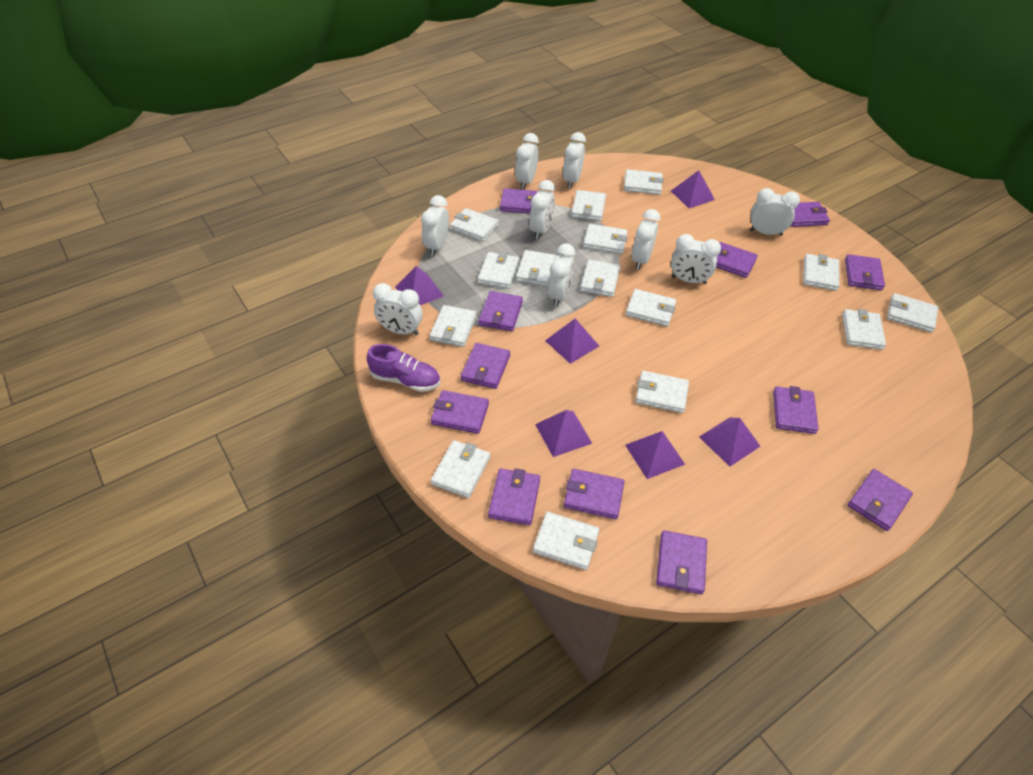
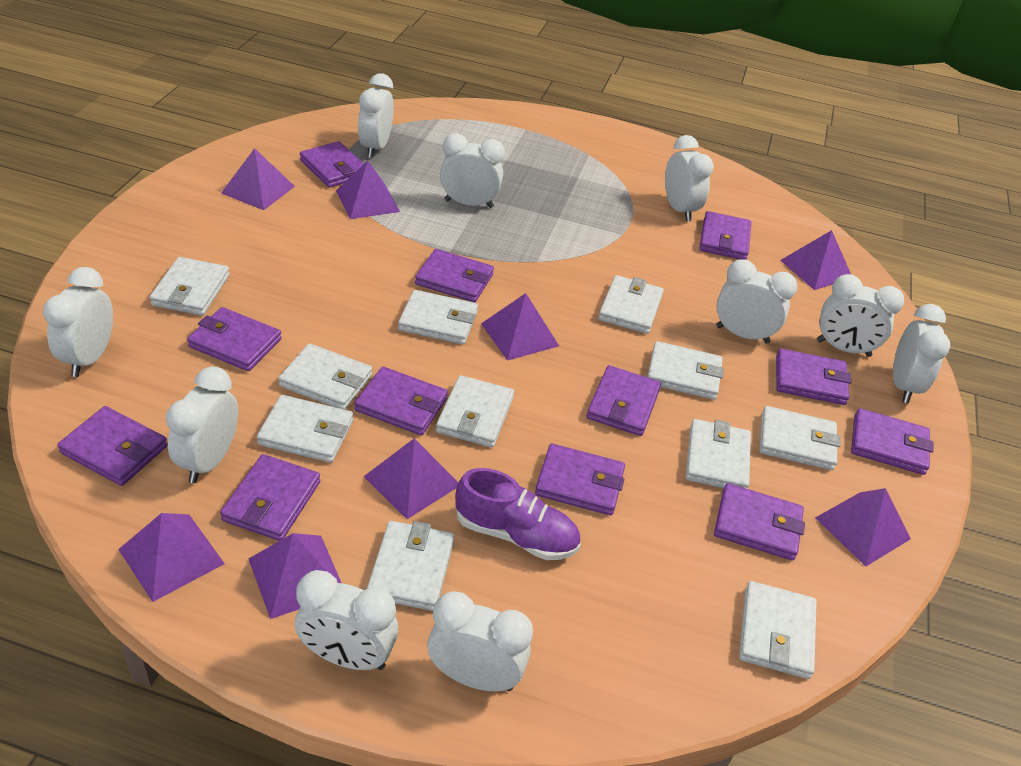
purple pyramid: [395,266,444,305] [535,410,592,457] [545,319,599,364] [625,431,685,479] [671,170,715,208] [699,418,761,467] = 6 -> [118,513,225,602] [221,148,295,210] [249,533,341,619] [336,160,400,219] [364,438,458,519] [481,293,559,361] [780,230,851,290] [815,488,911,567] = 8
white clock: [373,283,423,335] [421,195,449,256] [515,133,538,189] [529,180,555,239] [548,243,575,307] [563,132,586,189] [631,209,660,270] [671,234,721,284] [750,188,800,236] = 9 -> [43,267,113,377] [166,366,238,483] [295,570,398,670] [358,74,394,158] [427,591,533,692] [440,133,505,208] [665,135,714,222] [716,259,797,344] [817,274,904,357] [893,304,950,403] = 10
white wallet: [430,305,477,347] [431,440,490,498] [450,208,499,242] [478,252,519,289] [516,250,556,287] [533,512,599,570] [571,190,606,221] [580,260,620,297] [583,224,628,254] [624,169,664,195] [626,289,676,327] [635,371,689,413] [803,254,840,291] [842,309,886,350] [887,293,938,333] = 15 -> [149,257,230,316] [257,395,353,463] [278,343,372,410] [367,521,455,611] [398,290,478,345] [436,375,514,448] [598,275,664,334] [647,341,724,400] [685,419,751,489] [739,581,817,679] [759,406,841,470] = 11

